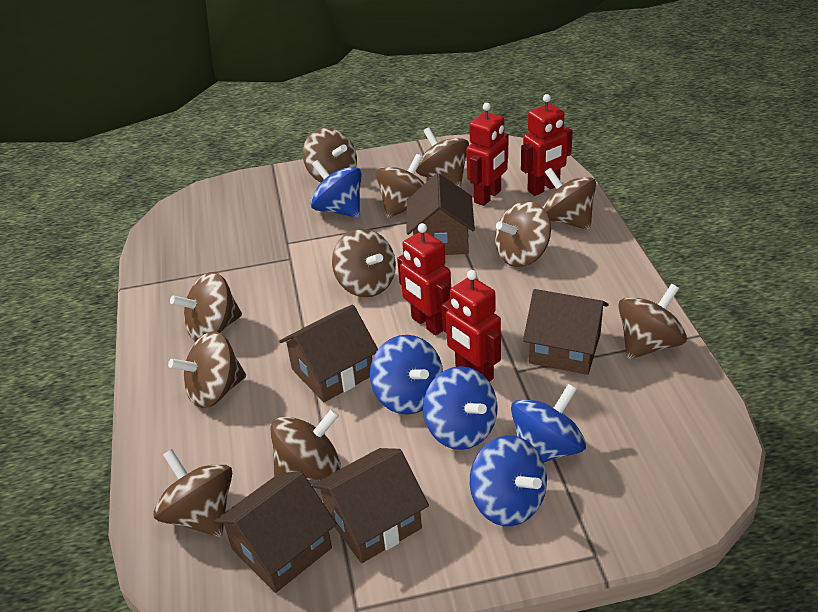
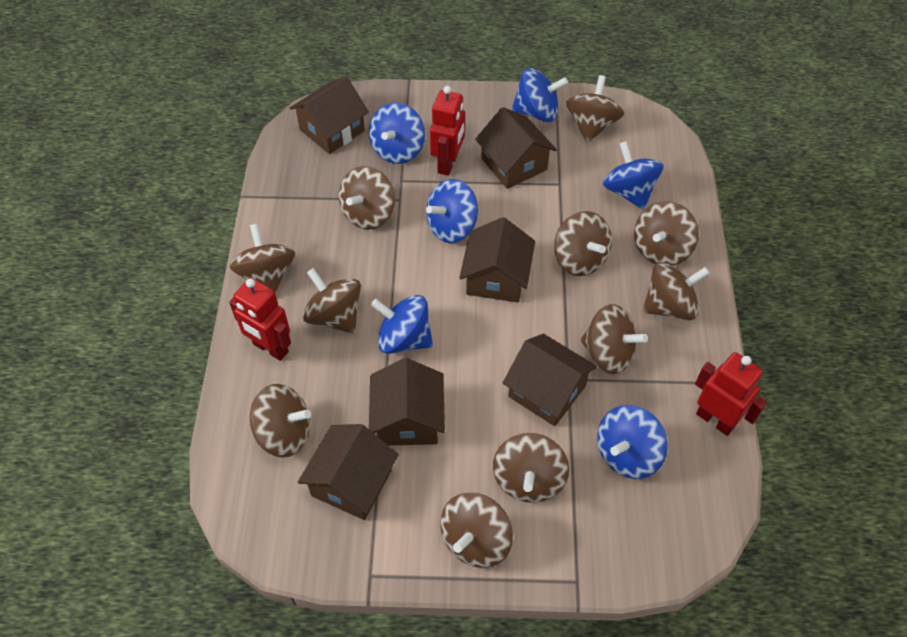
blue spinning top: [311,160,362,218] [370,335,443,415] [423,366,498,450] [470,435,547,526] [511,384,586,462] = 5 -> [369,103,425,164] [371,295,433,354] [426,179,478,243] [512,68,568,122] [597,405,668,479] [603,141,663,210] = 6
brown house: [214,471,337,593] [279,305,378,402] [312,448,429,563] [407,173,475,255] [523,289,609,375] = 5 -> [290,76,369,154] [298,424,399,520] [369,358,445,445] [459,217,535,302] [475,107,557,189] [503,334,597,426] = 6
red robot: [397,223,451,336] [442,270,501,382] [466,103,508,206] [521,94,573,196] = 4 -> [229,278,291,361] [430,86,465,176] [695,352,767,436] = 3

